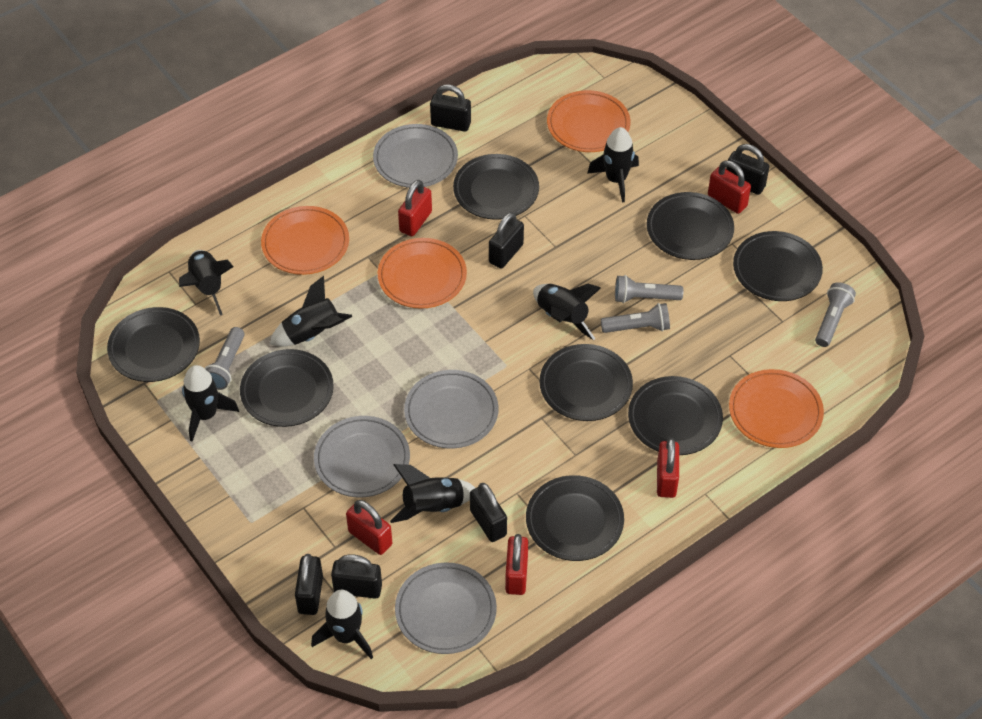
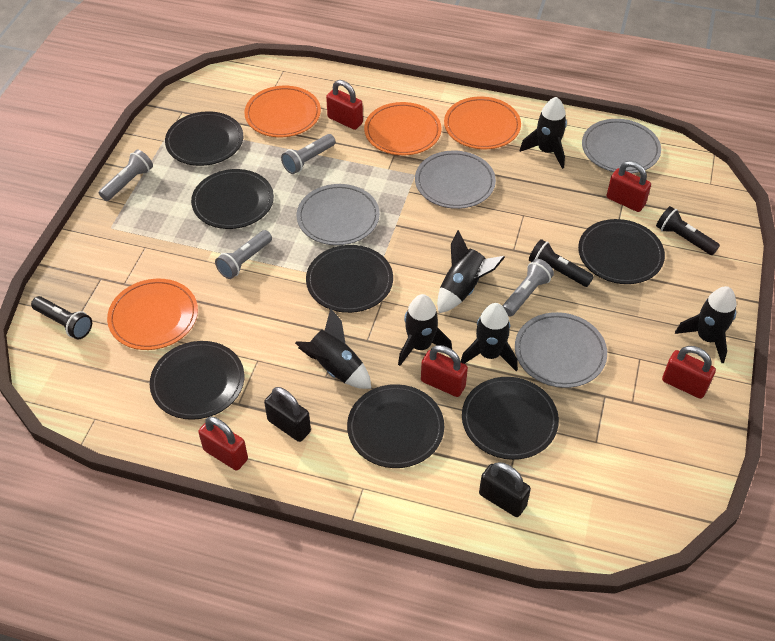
black flashlight: none = 0 -> [31,296,92,339] [529,239,594,287] [656,206,720,255] = 3
black padlock: [295,554,323,615] [331,554,382,599] [430,84,471,132] [470,483,507,542] [489,212,524,269] [726,144,769,195] = 6 -> [264,387,311,442] [479,462,531,517] = 2
black plate: [107,307,200,382] [240,349,334,427] [453,154,539,220] [526,475,624,561] [540,344,633,421] [628,376,723,455] [647,192,734,260] [733,231,823,301] = 8 -> [150,341,244,420] [165,111,243,166] [191,169,274,229] [306,245,393,313] [347,384,444,468] [462,377,559,460] [578,219,665,284] = 7
black rocket: [179,250,233,316] [182,365,239,442] [270,276,352,347] [311,590,373,659] [390,464,475,523] [533,284,601,340] [587,127,639,203] = 7 -> [295,308,371,389] [398,294,452,366] [437,230,505,313] [461,303,518,371] [520,97,567,169] [675,286,736,363] = 6

